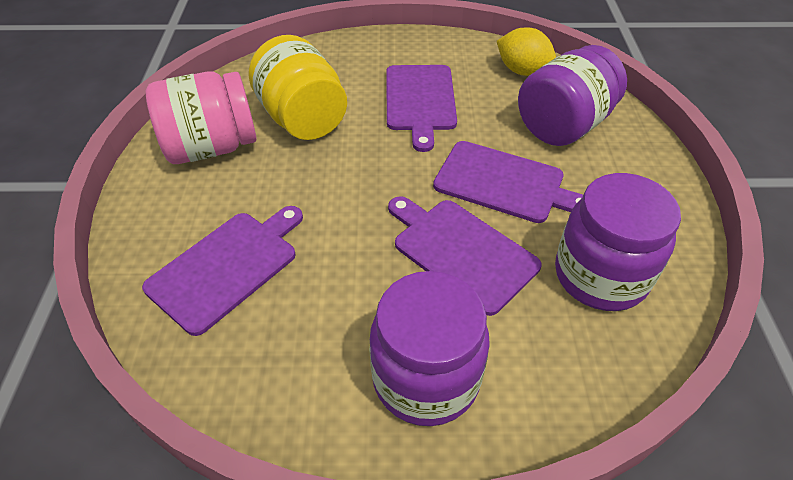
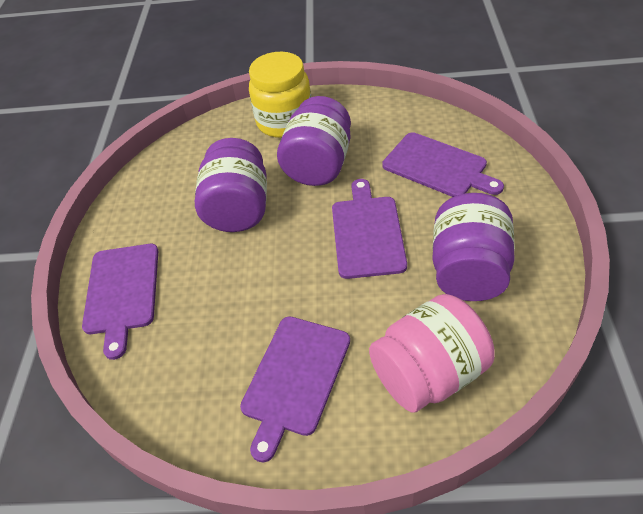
yellow lemon: [497,27,556,76] = 1 -> none = 0

